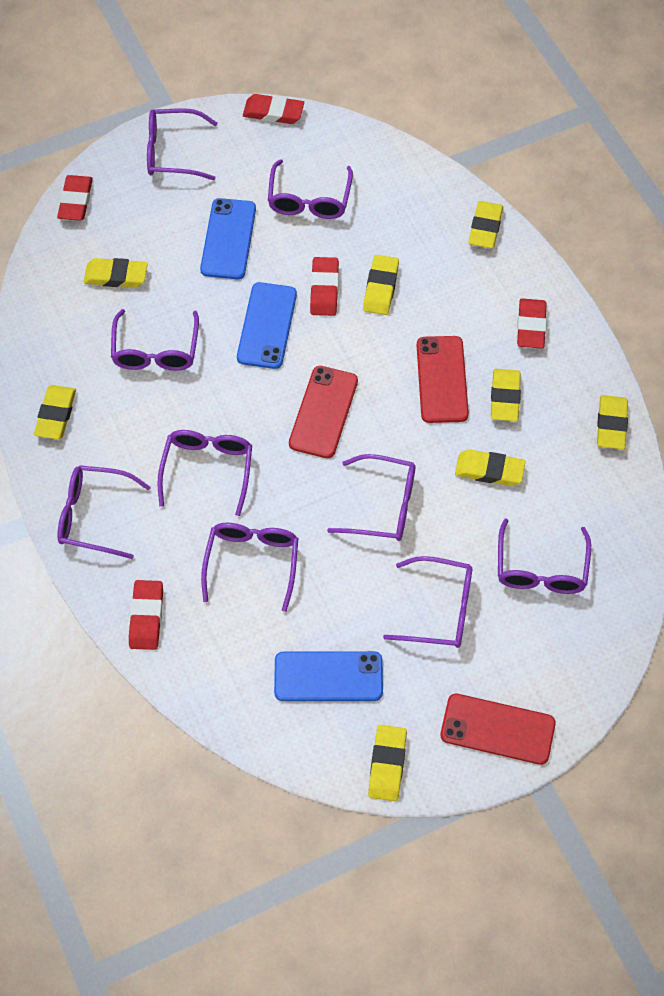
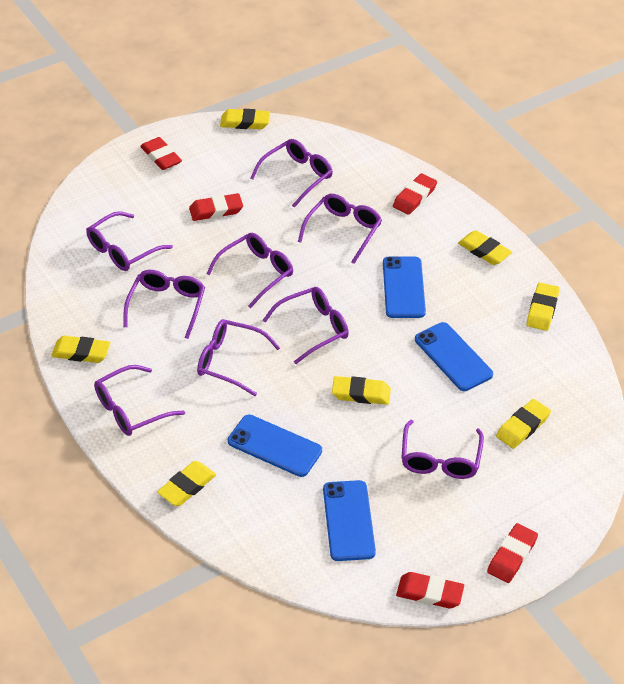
blue phone: [200,198,256,279] [237,282,297,369] [274,651,383,701] = 3 -> [228,415,322,477] [323,480,376,561] [383,257,426,318] [415,322,493,391] = 4
red phone: [289,366,358,458] [417,336,469,423] [440,694,556,765] = 3 -> none = 0
yellow eraser: [34,385,76,439] [84,258,148,287] [363,255,399,315] [368,725,407,801] [455,449,526,486] [468,201,503,248] [491,369,521,421] [597,395,628,449] = 8 -> [51,336,110,363] [157,461,216,506] [220,109,270,129] [332,376,391,405] [458,230,512,265] [496,399,551,449] [526,283,560,331] = 7

